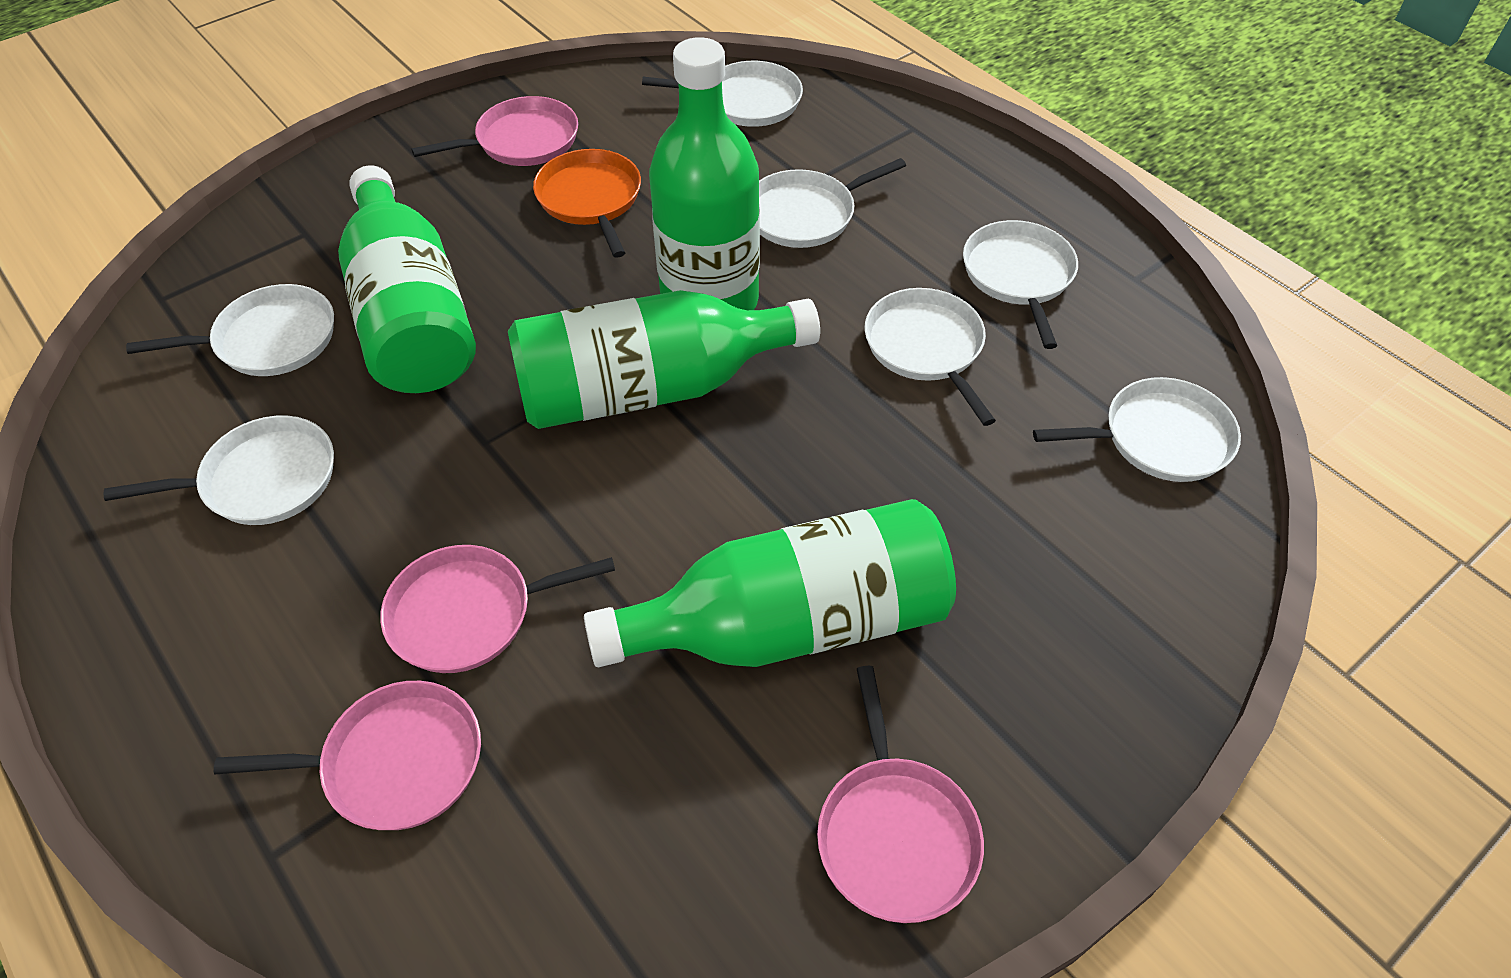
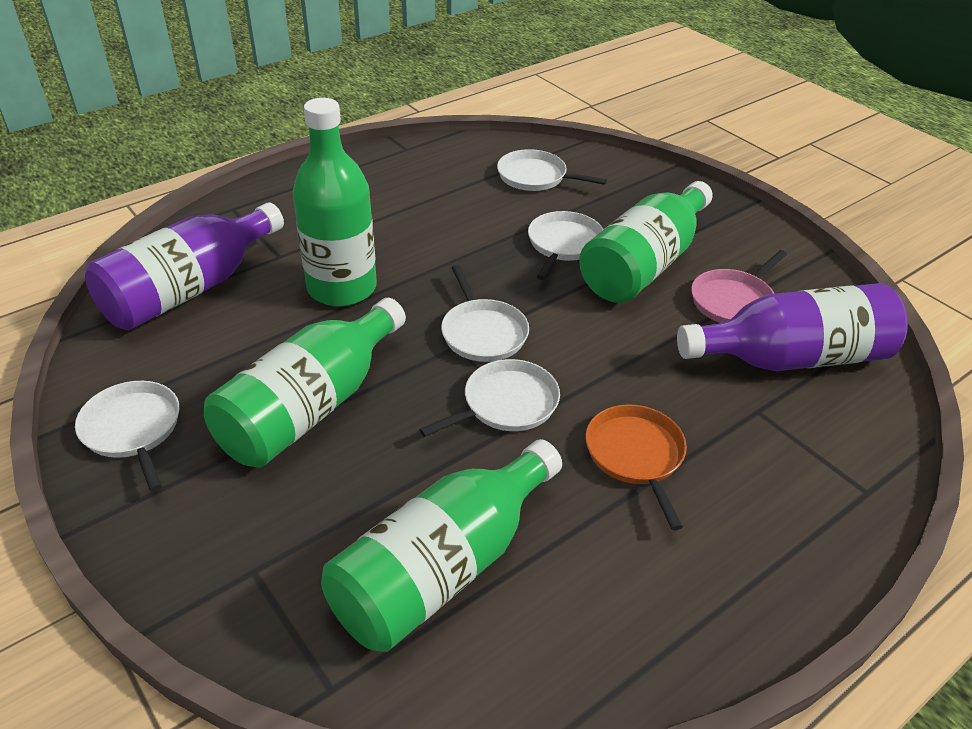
pink pan: [214,681,481,830] [380,545,615,673] [411,96,578,166] [817,666,984,923] = 4 -> [691,250,787,323] = 1
purple bottle: none = 0 -> [85,202,284,330] [677,283,908,371] = 2
white pan: [104,415,334,525] [126,284,334,376] [642,61,803,127] [759,158,906,248] [865,288,996,426] [963,220,1078,349] [1033,377,1241,482] = 7 -> [75,381,179,492] [419,359,560,437] [441,265,529,362] [497,149,607,191] [528,211,603,280] = 5

